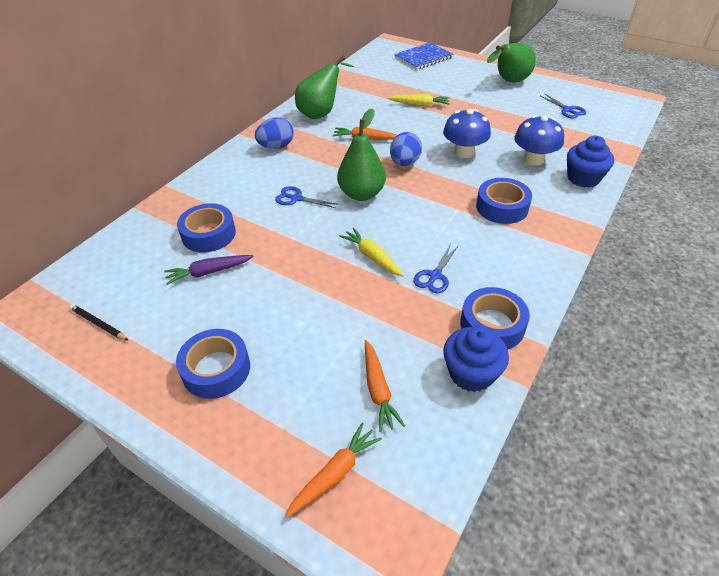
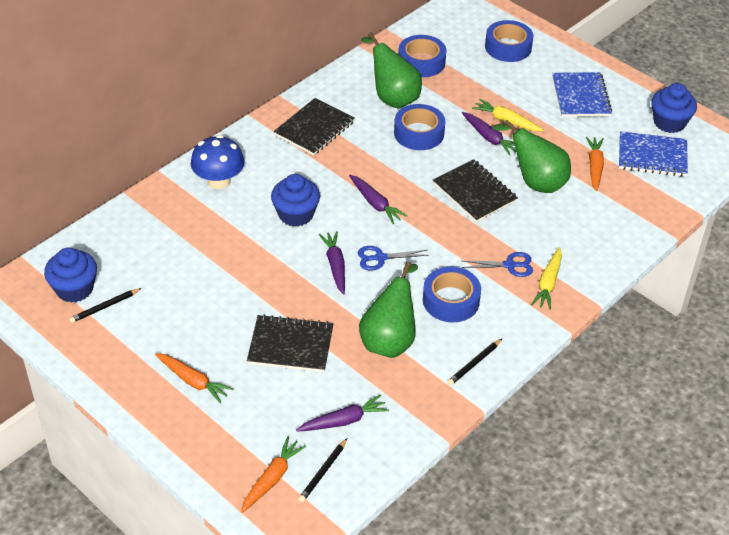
black notebook: none = 0 -> [247,314,334,372] [274,98,355,155] [433,159,518,222] = 3
black pencil: [69,304,129,341] = 1 -> [69,288,142,323] [298,438,347,502] [447,339,502,386] = 3
blue cupcake: [443,326,509,392] [567,136,614,188] = 2 -> [44,248,97,303] [271,174,320,227] [651,83,697,133] = 3
blue egg: [255,117,293,149] [390,132,422,166] = 2 -> none = 0
blue mushroom: [443,109,491,158] [514,115,564,165] = 2 -> [191,135,244,189] = 1
blue notebook: [394,42,453,70] = 1 -> [552,72,612,117] [619,131,688,177] = 2
blue scissors: [275,186,339,208] [414,244,459,293] [540,93,586,119] = 3 -> [358,246,429,270] [462,252,533,277] = 2
purple carrot: [164,255,254,285] = 1 -> [296,395,389,432] [318,231,345,295] [349,175,407,224] [462,112,516,156] = 4

